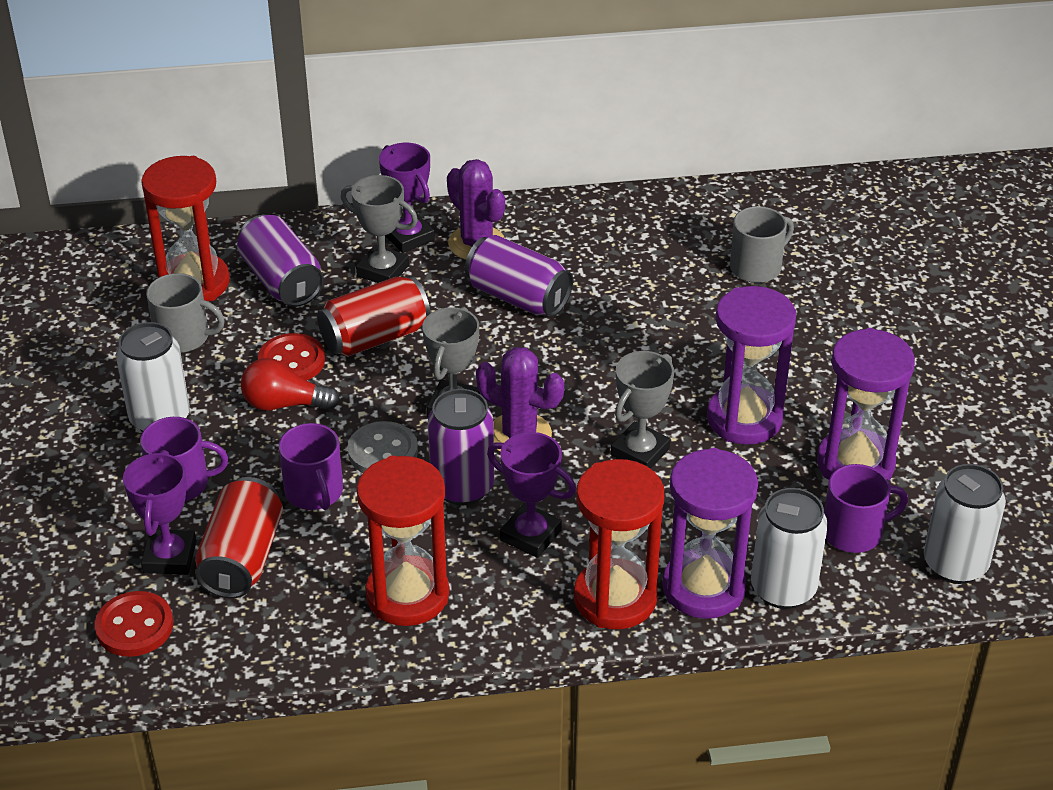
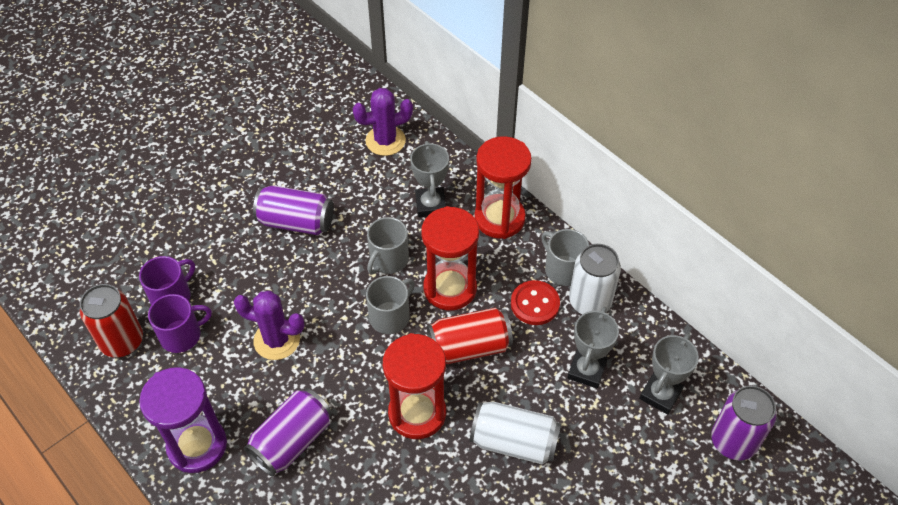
grey button: [348,421,418,473] = 1 -> none = 0
grey mug: [146,273,225,353] [730,206,794,283] = 2 -> [366,276,415,334] [367,217,409,274] [541,229,589,286] = 3
purple hourglass: [662,448,758,619] [707,286,796,445] [817,328,915,480] = 3 -> [139,367,227,473] = 1
purple mug: [140,417,228,501] [279,423,343,510] [824,464,908,553] = 3 -> [139,256,195,305] [148,294,212,353] = 2
purple trophy: [123,450,196,575] [379,143,435,253] [487,432,576,558] = 3 -> none = 0
red button: [95,591,173,657] [258,333,325,381] = 2 -> [511,280,560,325] = 1
red light bulb: [241,358,340,411] = 1 -> none = 0
white can: [116,322,190,432] [751,488,828,609] [924,464,1006,584] = 3 -> [470,401,561,464] [569,244,621,314] = 2

